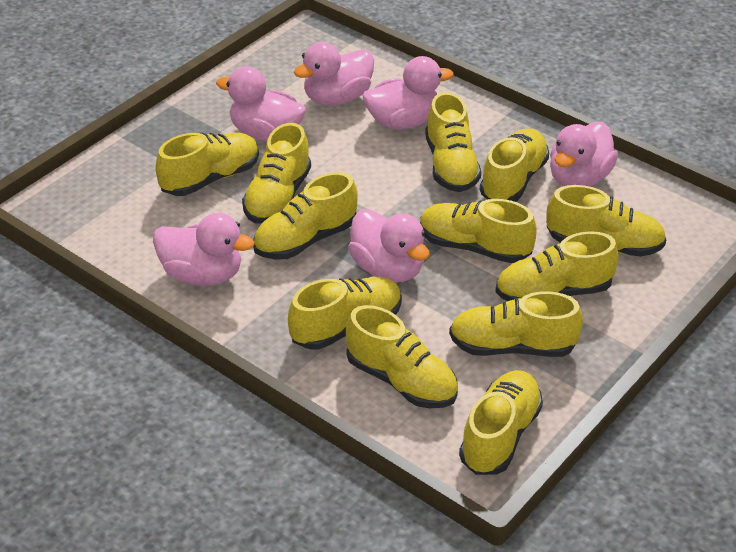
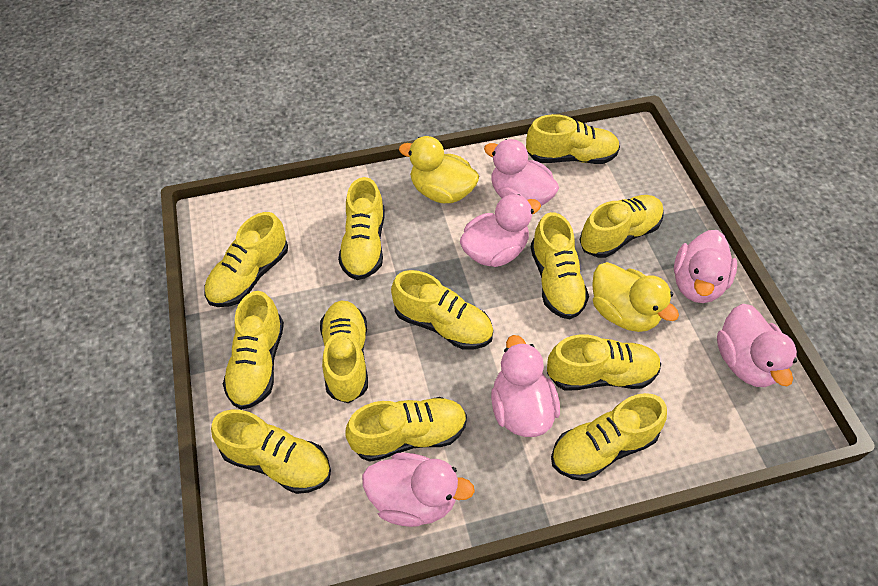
yellow duck: none = 0 -> [399,136,479,203] [592,262,679,332] = 2

